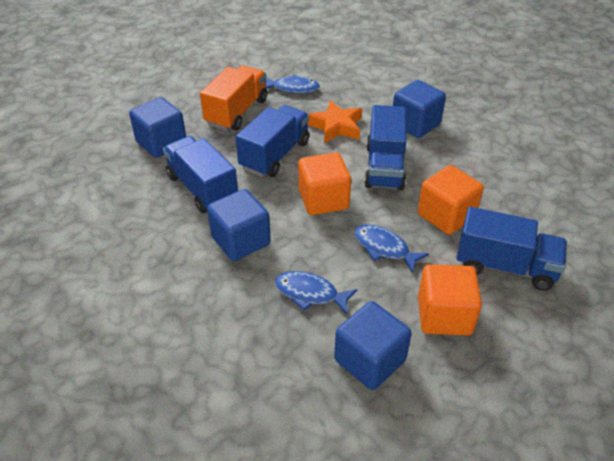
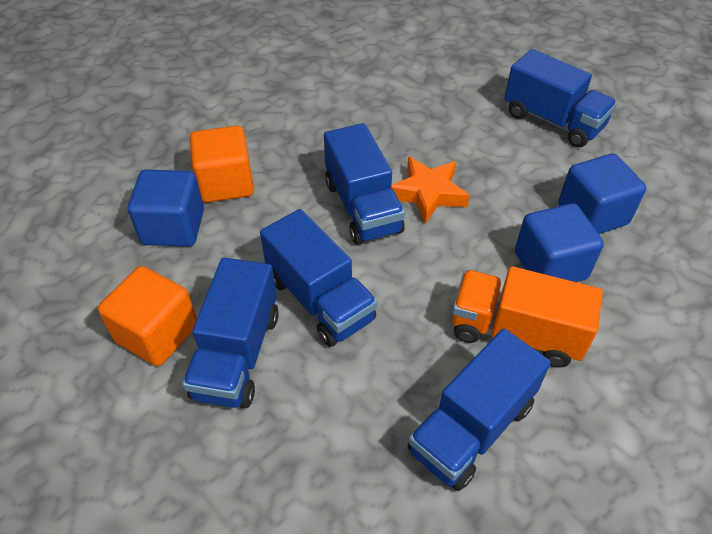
blue cube: [129,97,186,158] [207,189,271,261] [334,301,411,390] [393,80,446,138] = 4 -> [128,170,204,247] [515,203,604,282] [558,154,646,234] = 3
blue fish: [265,75,320,94] [275,271,358,315] [354,224,429,273] = 3 -> none = 0
blue truck: [163,136,238,213] [236,105,310,177] [364,105,406,190] [456,207,567,291] = 4 -> [182,257,279,408] [260,209,378,347] [324,123,405,245] [408,329,551,491] [505,49,617,147] = 5
orange cube: [298,152,351,215] [418,165,484,235] [418,264,482,335] = 3 -> [98,266,197,366] [190,125,254,203] = 2

